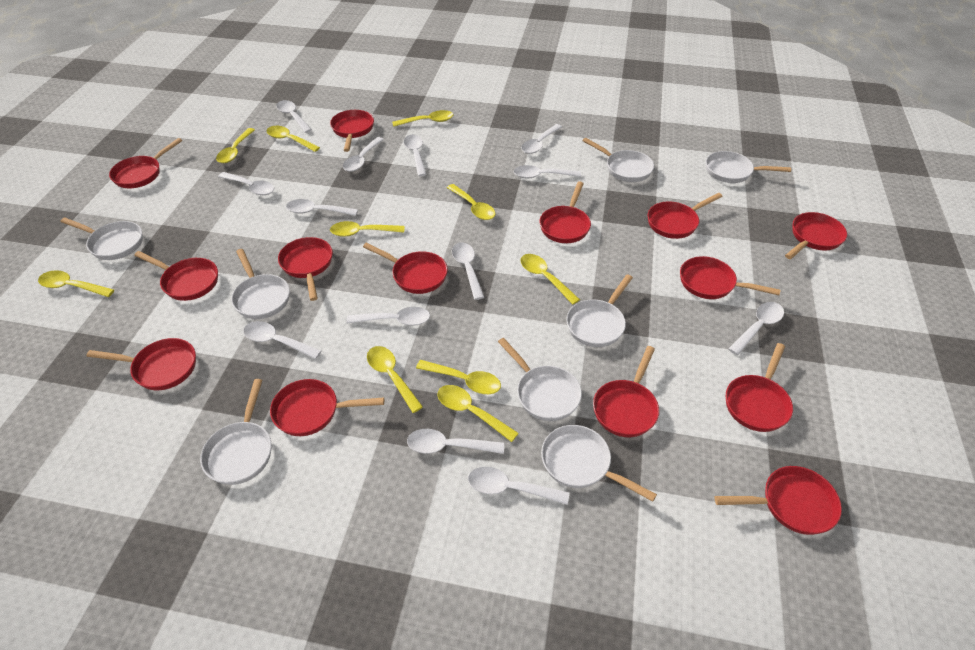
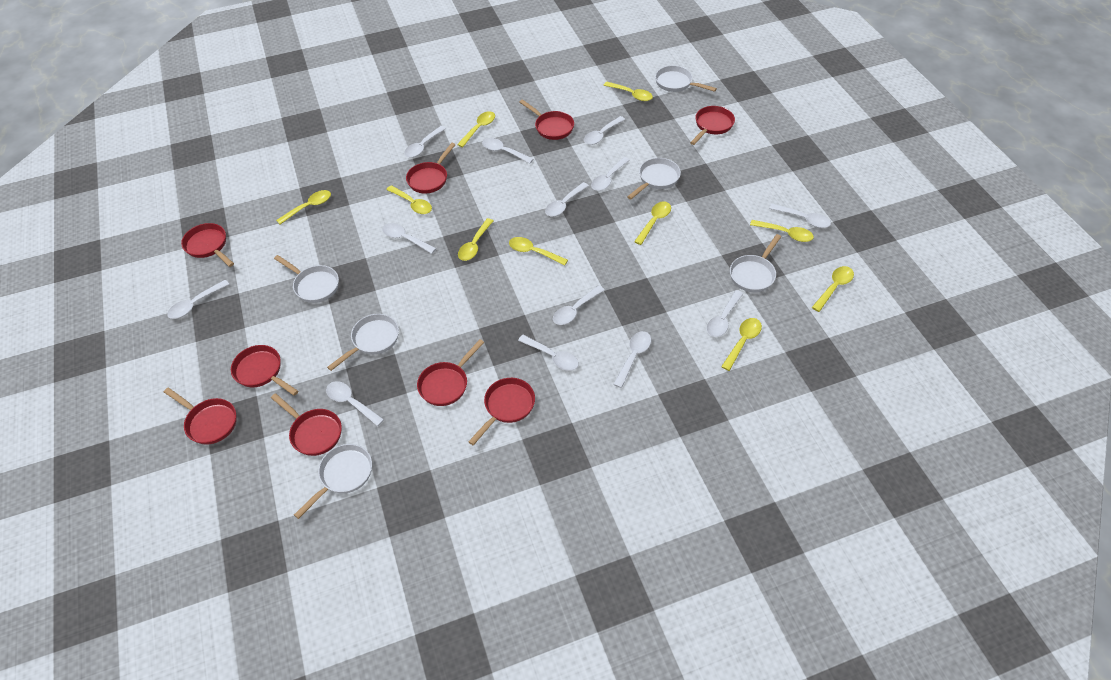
red pan: [86,338,196,390] [109,138,182,188] [134,251,218,301] [270,379,384,436] [278,237,333,301] [330,110,374,152] [363,242,448,294] [539,181,591,243] [593,346,659,437] [647,193,723,239] [680,256,781,299] [714,466,842,535] [726,343,793,432] [785,212,847,259] = 14 -> [164,388,237,445] [181,223,234,267] [231,345,298,396] [271,393,342,456] [406,143,456,193] [417,339,484,406] [468,378,535,445] [519,99,574,140] [690,106,735,145] = 9
white pan: [61,217,143,260] [200,379,271,485] [231,249,290,319] [498,338,582,421] [541,425,657,502] [566,274,633,347] [583,138,654,182] [706,151,791,183] = 8 -> [274,255,339,303] [294,444,372,519] [327,314,399,371] [627,158,681,200] [655,65,717,92] [730,234,781,292] = 6

